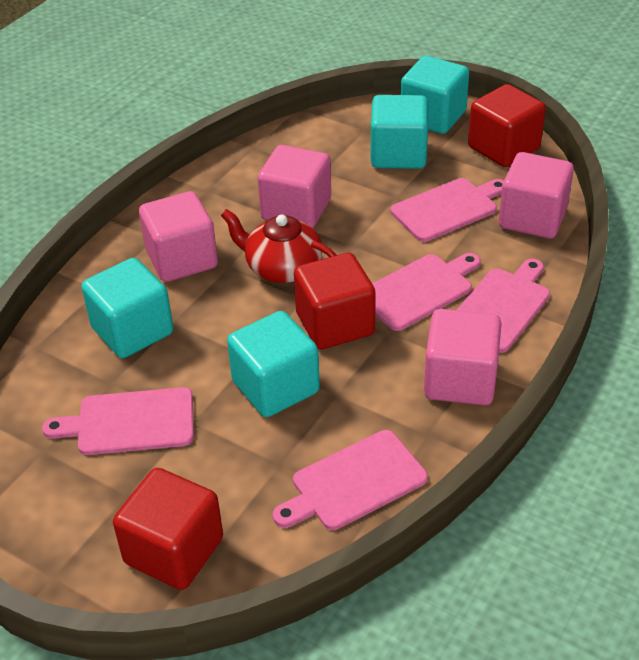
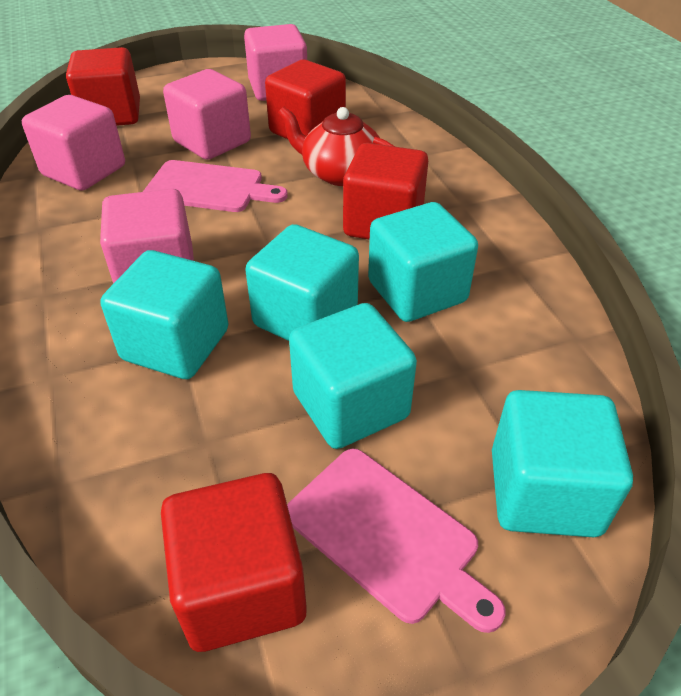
pink cutting board: [42,387,194,455] [272,430,428,530] [372,253,481,331] [391,178,504,242] [457,259,550,353] = 5 -> [143,160,288,212] [287,448,506,633] = 2
red cube: [113,468,223,590] [294,253,376,350] [468,84,546,167] = 3 -> [66,47,140,126] [161,473,307,652] [265,60,346,139] [343,143,428,240] = 4
turquoise cube: [81,258,173,358] [227,311,320,417] [371,95,428,169] [401,56,469,134] = 4 -> [101,250,229,379] [245,224,359,341] [289,303,417,449] [368,202,478,322] [492,390,633,537] = 5

